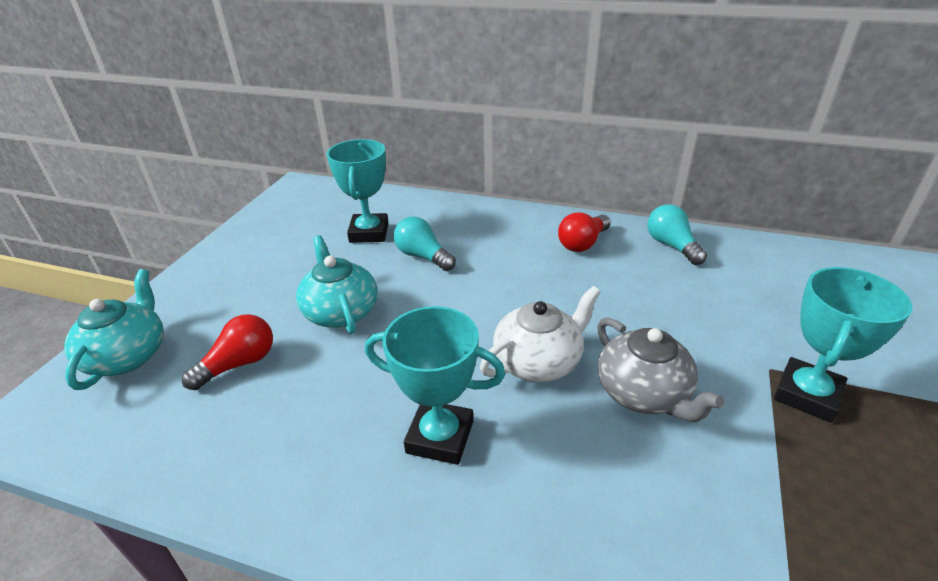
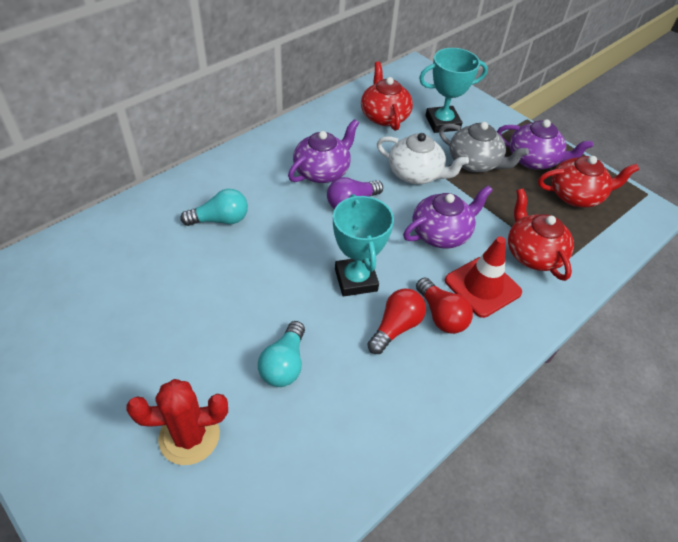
purple light bulb: none = 0 -> [327,177,383,209] = 1
purple teapot: none = 0 -> [288,119,359,183] [403,185,493,249] [497,119,593,170] = 3
red cactus: none = 0 -> [126,379,228,465] = 1
red teapot: none = 0 -> [361,62,413,131] [508,189,574,281] [538,156,639,207] = 3
red traffic cone: none = 0 -> [445,236,522,318] = 1
turquoise teapot: [64,269,164,390] [296,235,377,334] = 2 -> none = 0
turquoise trophy: [326,139,389,243] [365,306,505,465] [774,267,912,423] = 3 -> [333,194,394,297] [419,48,488,133] = 2

